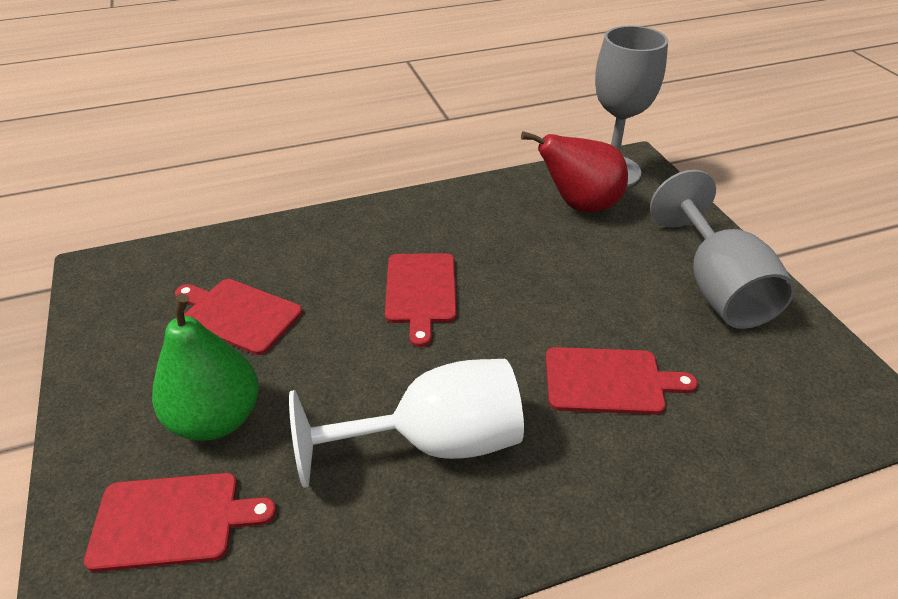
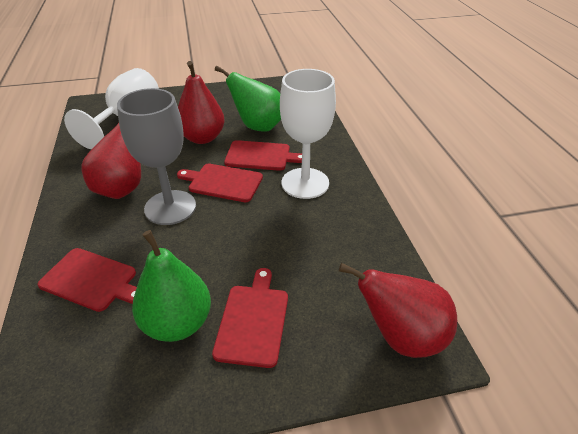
green pear: [152,293,259,441] = 1 -> [132,230,211,342] [215,66,281,132] = 2
grey goblet: [595,26,668,187] [650,170,795,329] = 2 -> [117,88,196,225] = 1
red pear: [521,131,628,213] = 1 -> [82,123,141,199] [178,61,225,144] [339,263,457,358] = 3
white goblet: [289,359,524,488] = 1 -> [64,68,159,150] [280,69,336,199] = 2

